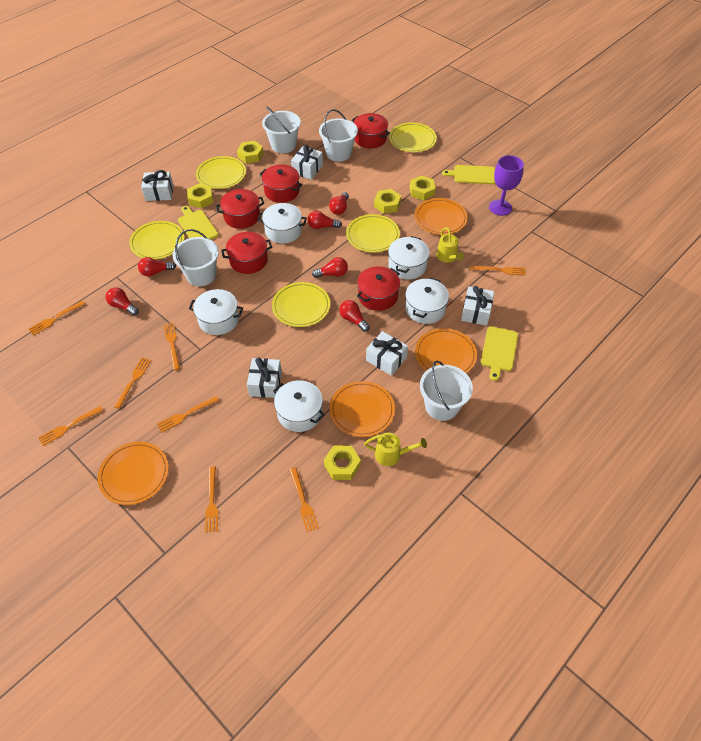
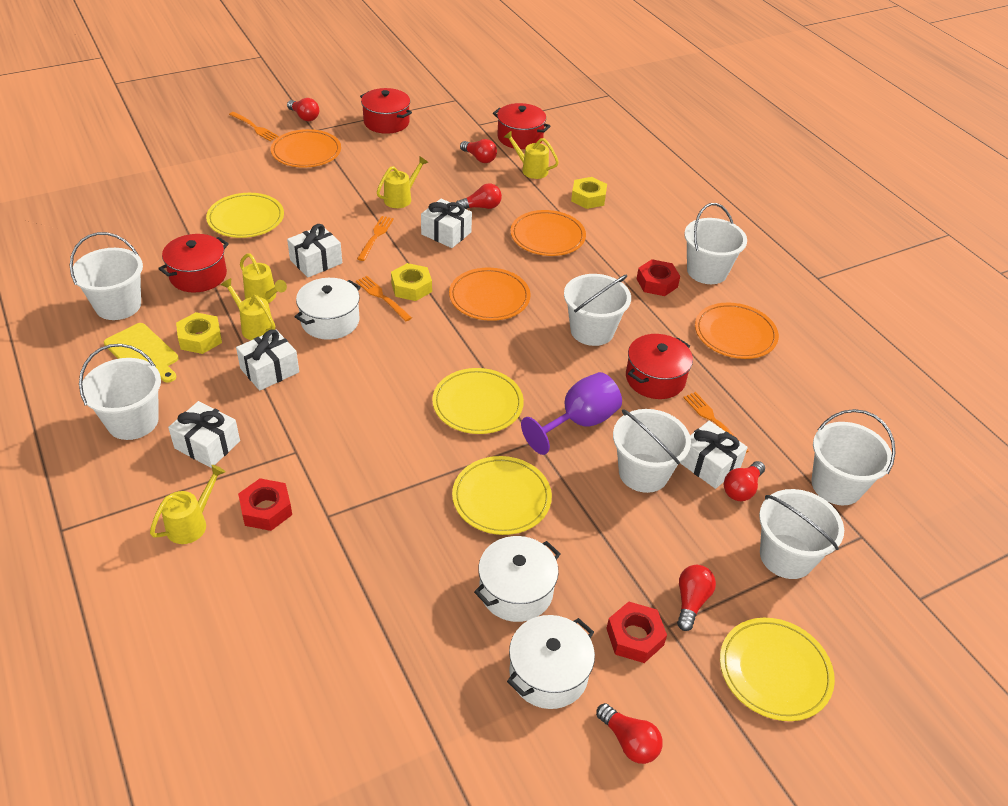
orange fork: [29,301,85,335] [38,406,103,446] [114,358,151,409] [157,396,219,432] [164,323,180,370] [205,467,218,533] [290,468,319,532] [470,266,526,275] = 8 -> [229,112,279,141] [356,276,412,321] [357,216,394,261] [683,392,748,453] = 4
red nut: none = 0 -> [238,478,292,531] [606,602,667,663] [637,259,680,296] = 3
red pot: [216,189,264,229] [221,232,272,274] [260,165,302,203] [352,113,390,148] [357,266,400,311] = 5 -> [158,234,229,292] [360,88,412,134] [493,103,551,149] [626,334,693,399] = 4
white bucket: [173,229,219,287] [262,107,301,153] [319,109,358,162] [420,361,473,421] = 4 -> [70,232,143,320] [79,344,161,440] [564,274,631,346] [613,409,691,493] [684,203,747,284] [759,489,844,579] [811,409,896,505] = 7
white pot: [189,289,243,335] [258,203,307,244] [273,380,325,432] [388,236,430,280] [405,278,449,324] = 5 -> [295,278,361,340] [474,536,560,622] [507,615,595,709] = 3
yellow cutting board: [178,206,219,240] [442,165,495,184] [481,326,518,381] = 3 -> [104,323,178,383] = 1
yellow nut: [187,184,213,209] [237,141,264,164] [324,446,361,480] [374,189,401,214] [410,176,436,200] = 5 -> [176,312,222,354] [391,263,432,301] [571,177,607,209] = 3
yellow plate: [129,221,184,259] [196,156,246,189] [272,282,330,327] [346,214,400,252] [389,122,437,152] = 5 -> [206,193,284,238] [432,368,524,434] [452,456,552,535] [720,618,835,721] = 4
yellow watering can: [364,433,427,466] [436,227,464,263] = 2 -> [150,465,225,544] [221,278,275,340] [240,253,287,303] [377,156,428,208] [504,131,559,179] = 5

